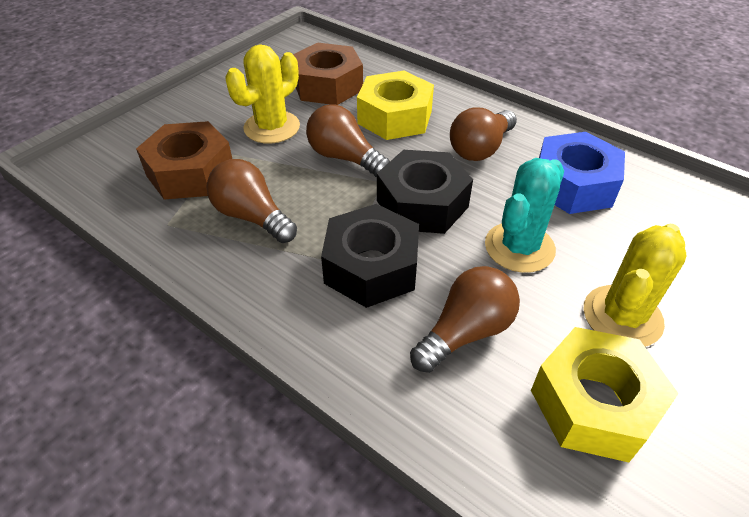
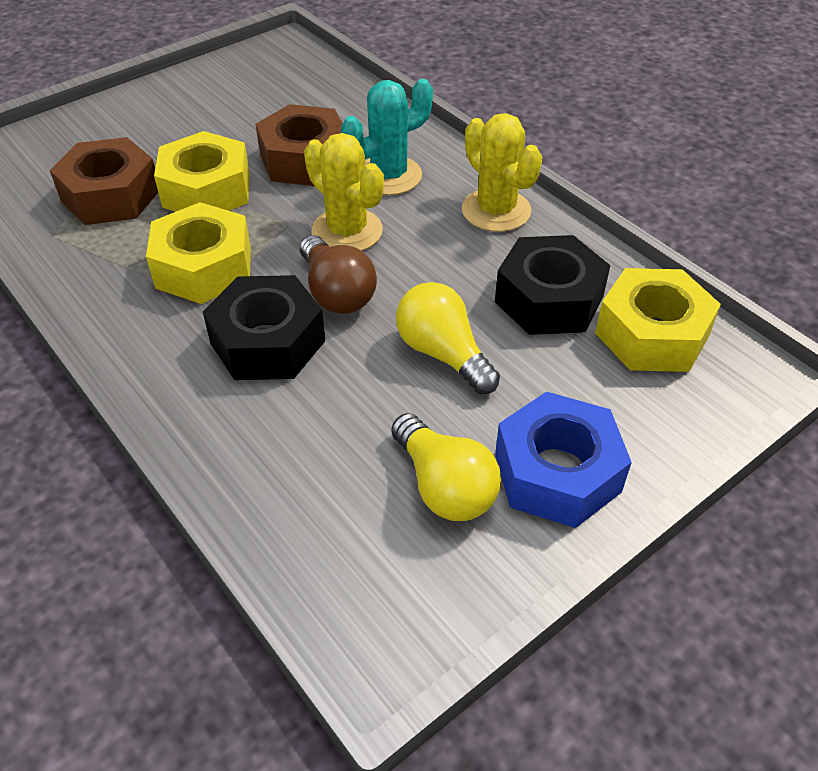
brown light bulb: [207,159,297,243] [306,104,390,177] [410,266,520,373] [450,107,517,161] = 4 -> [300,235,377,314] = 1
yellow light bulb: none = 0 -> [391,413,501,521] [396,282,500,394] = 2
yellow nut: [357,71,434,140] [531,327,679,462] = 2 -> [146,202,251,304] [154,131,250,212] [595,268,721,372] = 3

